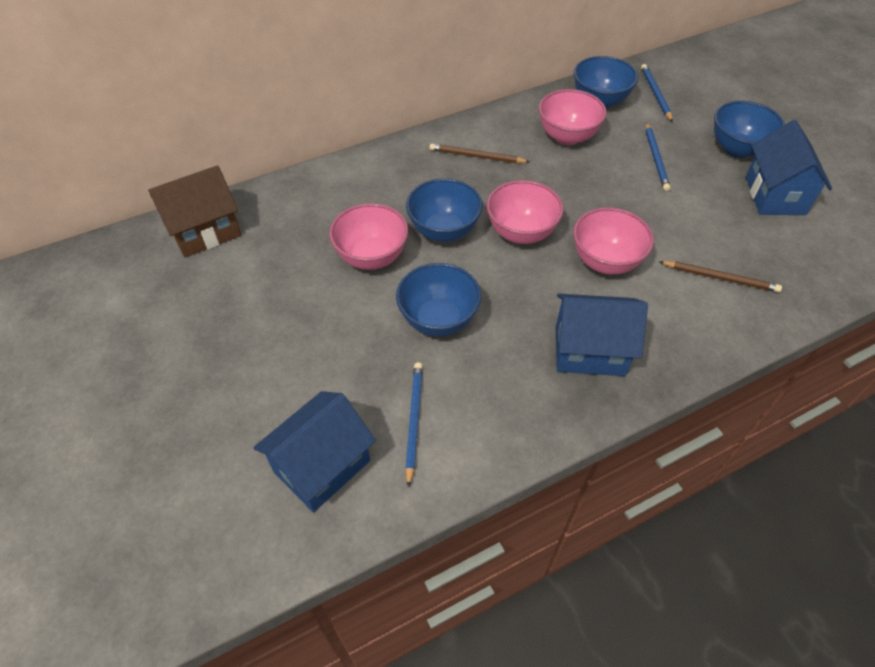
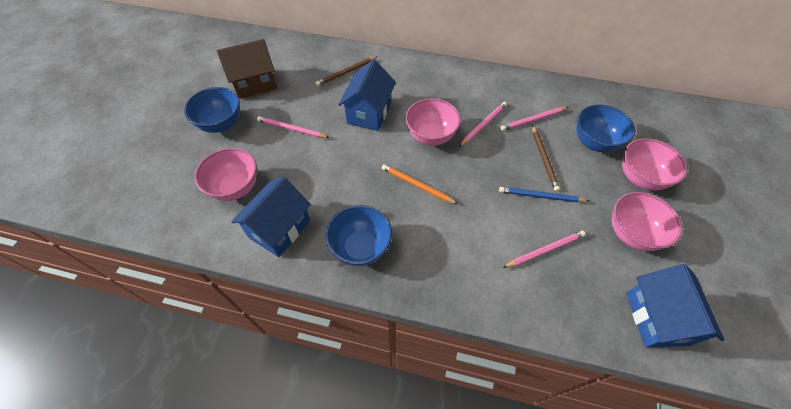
blue bowl: [396,263,481,337] [406,178,483,242] [574,56,638,109] [714,101,785,158] = 4 -> [184,87,240,133] [326,205,392,266] [576,104,635,152] = 3
blue pencil: [405,362,423,488] [641,64,673,122] [646,122,670,191] = 3 -> [499,187,589,202] = 1
orange pencil: none = 0 -> [382,164,458,204] = 1
pink pencil: none = 0 -> [257,116,330,138] [459,102,507,147] [501,107,568,131] [503,231,586,268] = 4

